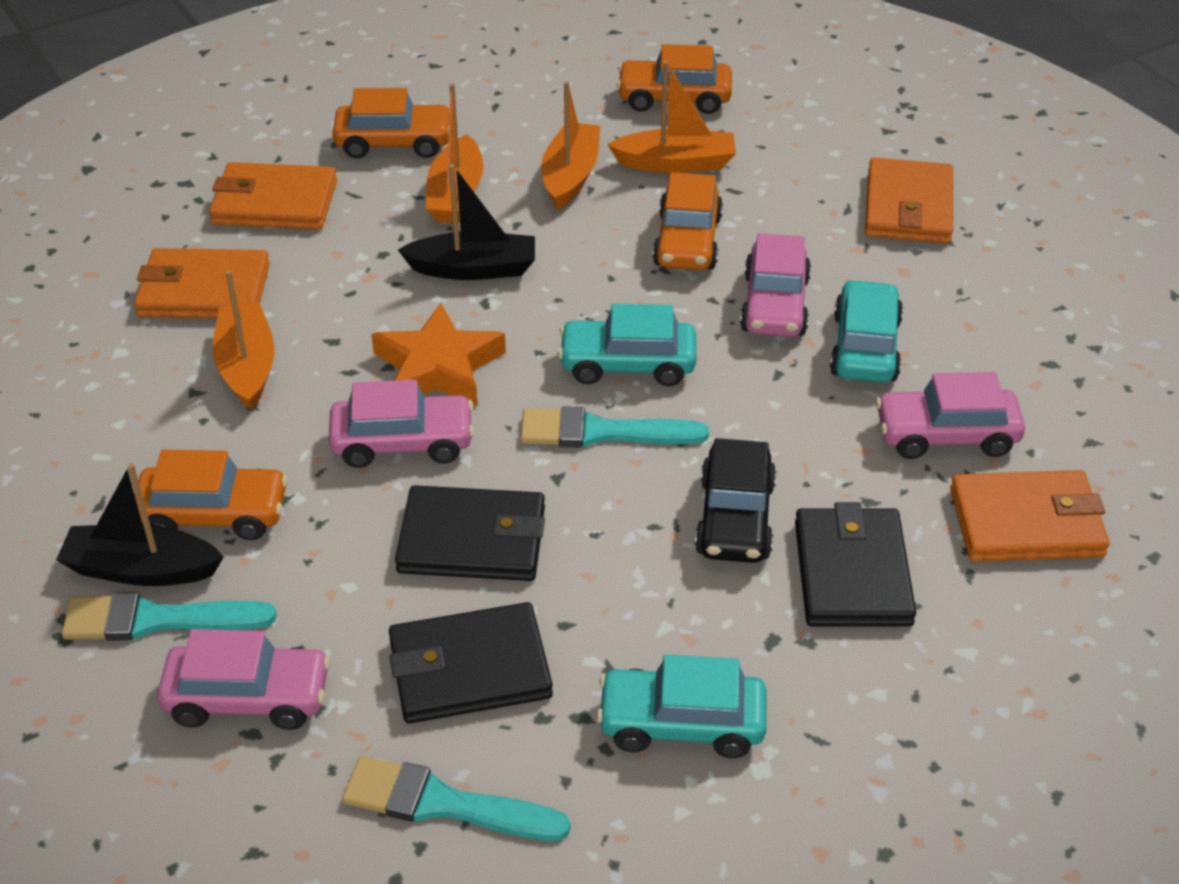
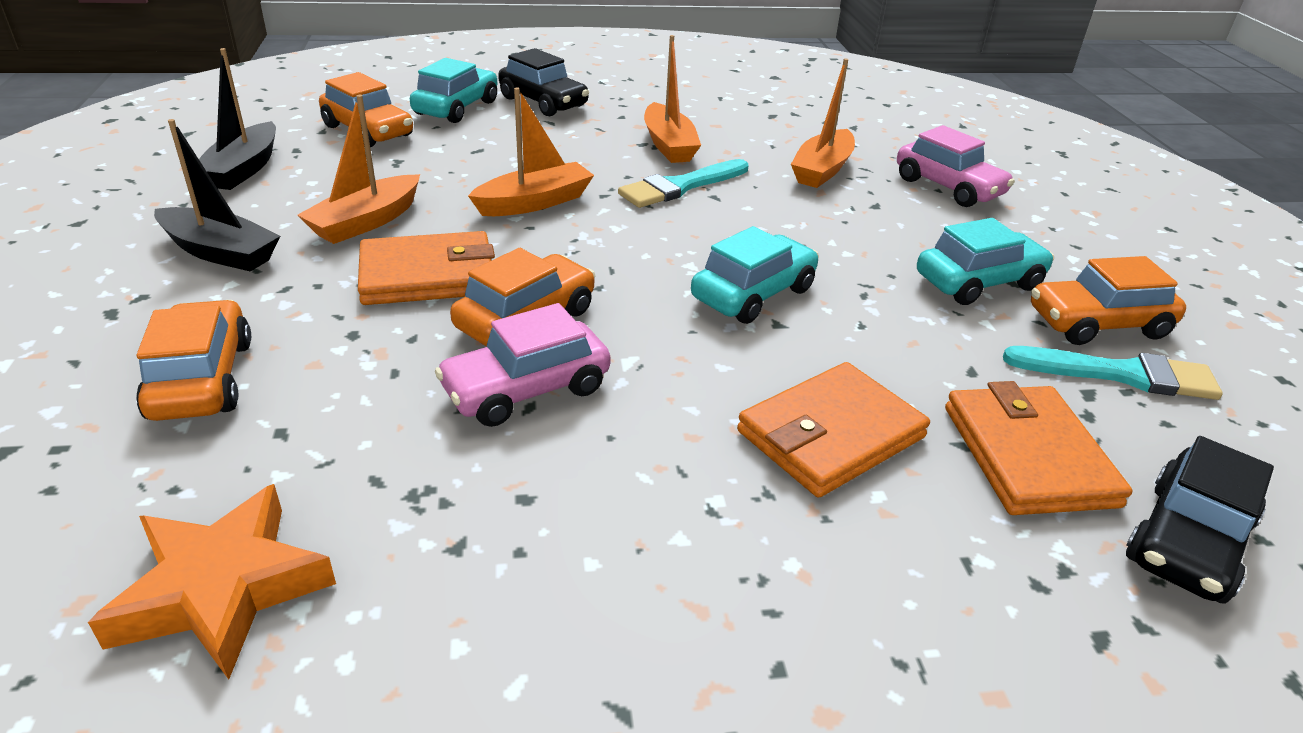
black car: [695,438,776,563] = 1 -> [498,48,589,116] [1126,436,1274,604] = 2
black wallet: [389,602,553,723] [395,485,545,581] [795,502,916,627] = 3 -> none = 0
orange wallet: [134,248,270,318] [209,162,337,230] [865,157,953,244] [950,470,1110,562] = 4 -> [358,231,495,305] [737,362,930,498] [945,381,1132,515] = 3
pink car: [157,629,331,730] [329,379,474,468] [740,233,811,337] [876,372,1025,459] = 4 -> [435,303,611,427] [897,125,1015,207] = 2
turquoise brush: [62,592,277,641] [342,756,571,841] [520,406,709,448] = 3 -> [618,159,748,208] [1003,346,1223,400] = 2

